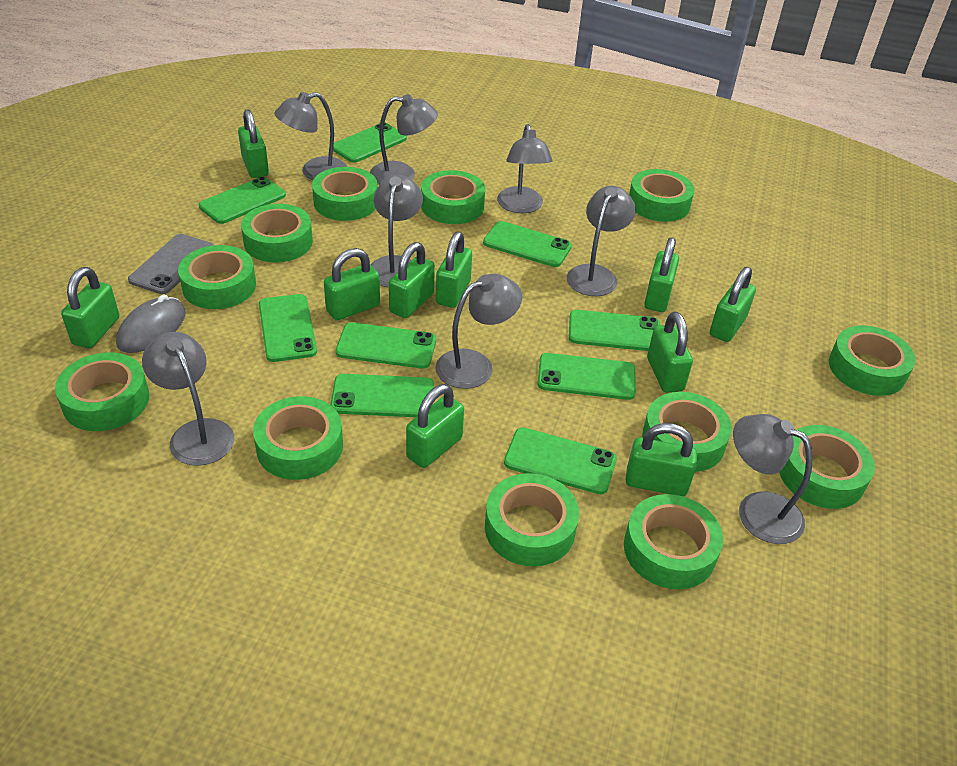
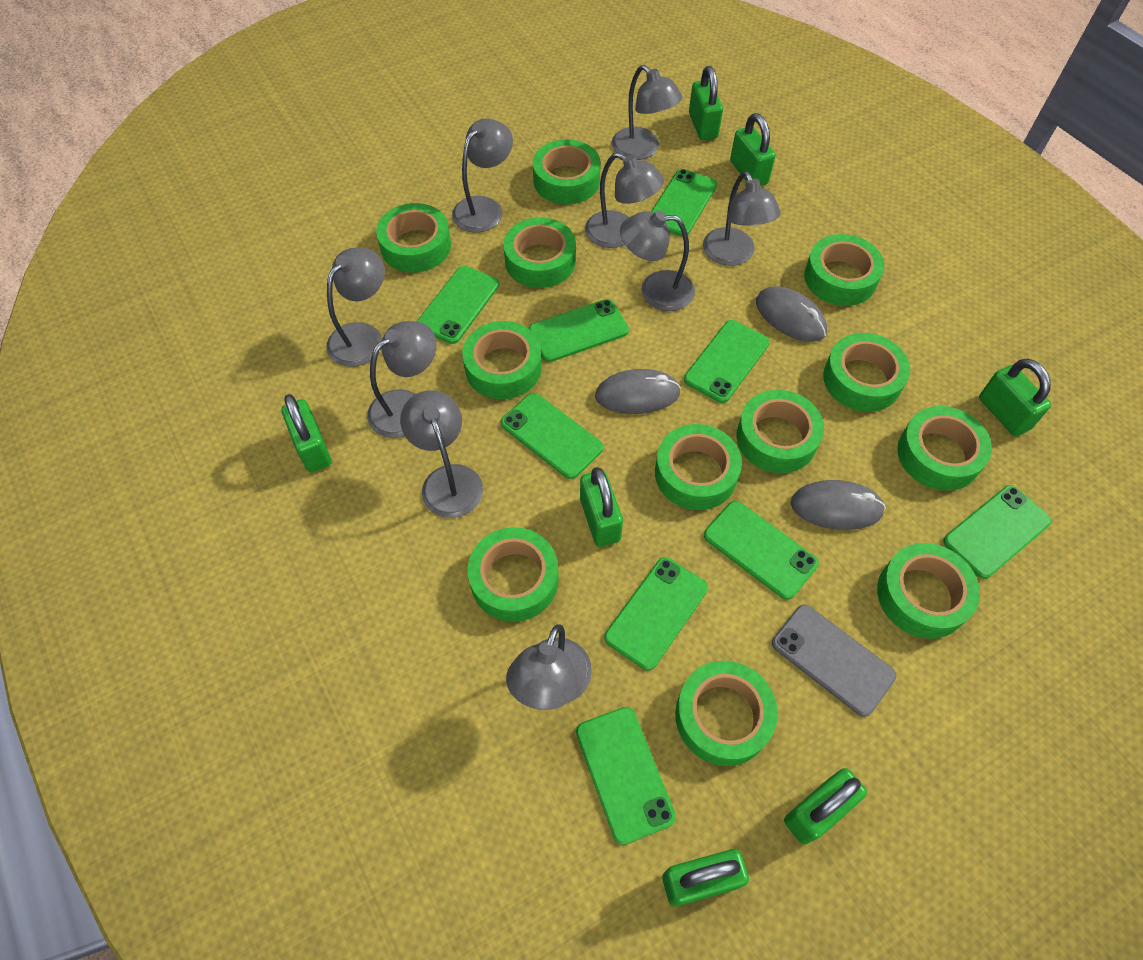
green padlock: [61,267,119,348] [238,109,269,178] [324,248,380,320] [389,242,435,318] [406,384,464,468] [436,232,472,308] [626,423,697,496] [644,237,679,312] [647,312,693,393] [710,267,756,342] = 10 -> [281,394,331,472] [580,467,623,547] [662,849,749,907] [689,66,723,140] [730,113,776,186] [784,768,867,845] [979,358,1051,436] = 7
grey lamp: [142,332,234,466] [275,92,347,180] [370,94,438,184] [370,175,423,288] [435,274,522,389] [497,124,553,213] [567,186,636,296] [733,414,812,544] = 8 -> [326,248,385,367] [367,321,437,438] [400,390,483,518] [452,118,513,233] [506,624,592,710] [585,152,664,248] [612,65,683,160] [620,210,695,311] [703,171,781,266] = 9
grey mouse: [116,294,186,353] = 1 -> [595,369,681,414] [756,286,827,342] [791,480,886,530] = 3

